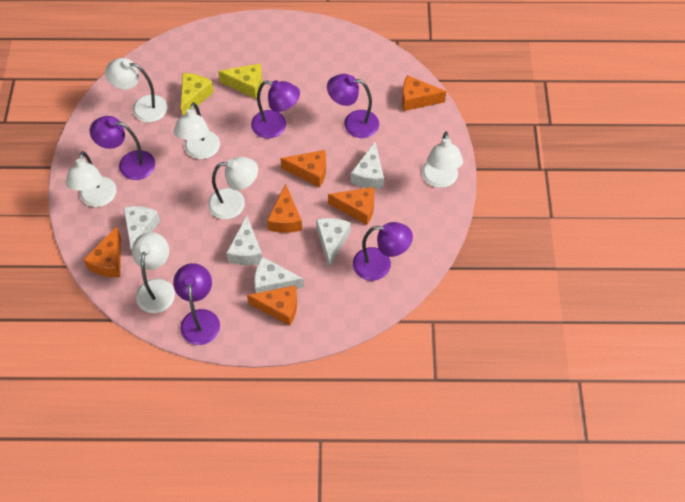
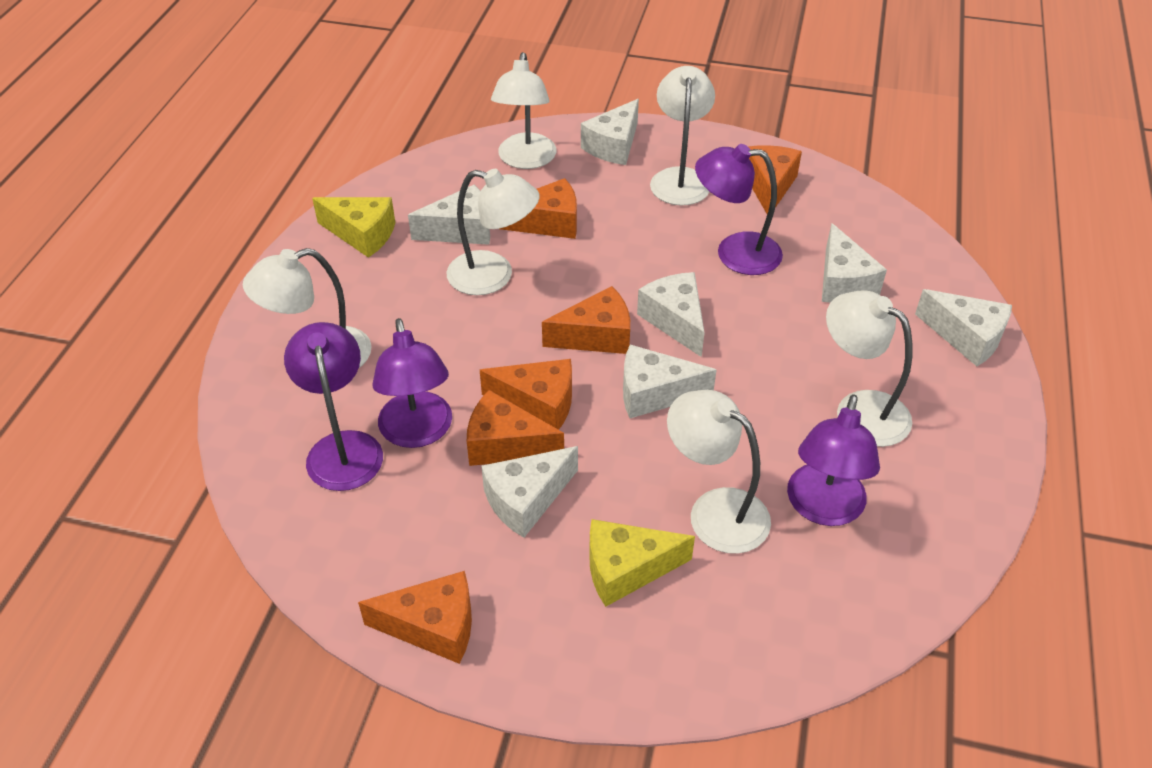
purple lamp: [90,116,155,180] [173,263,220,345] [251,80,300,138] [327,74,379,138] [353,222,413,281] = 5 -> [284,322,383,491] [372,318,452,448] [695,144,783,275] [787,394,880,526] = 4
white cheese: [123,206,160,250] [226,216,262,265] [254,257,304,293] [316,218,351,268] [351,142,384,189] = 5 -> [408,184,490,245] [481,446,578,538] [581,99,639,165] [623,344,716,418] [637,272,705,357] [822,223,887,303] [915,289,1012,366] = 7

